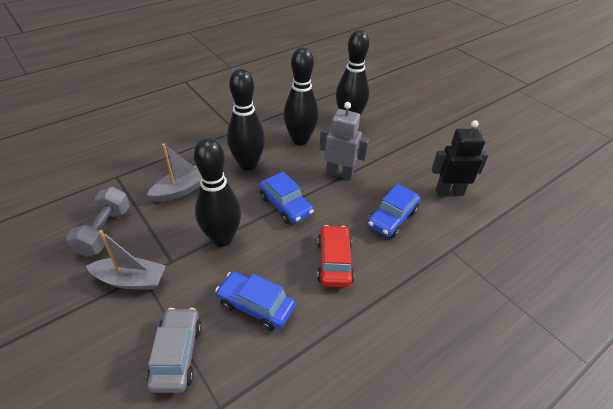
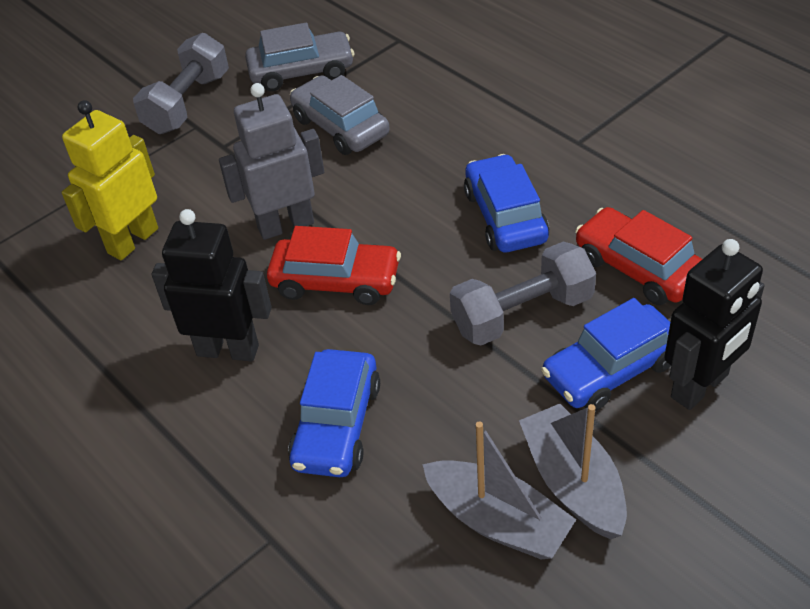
black bowling pin: [194,138,241,247] [227,69,265,171] [283,47,319,145] [336,30,369,115] = 4 -> none = 0
black robot: [432,120,489,196] = 1 -> [152,209,272,362] [664,239,764,410] = 2
grey car: [147,308,202,393] = 1 -> [245,23,354,91] [290,75,390,155] = 2
grey dumbbell: [66,187,130,257] = 1 -> [133,33,229,134] [450,241,596,346] = 2
red car: [317,225,354,287] = 1 -> [267,226,401,305] [575,207,702,305] = 2
yellow robot: none = 0 -> [62,100,158,260] = 1

